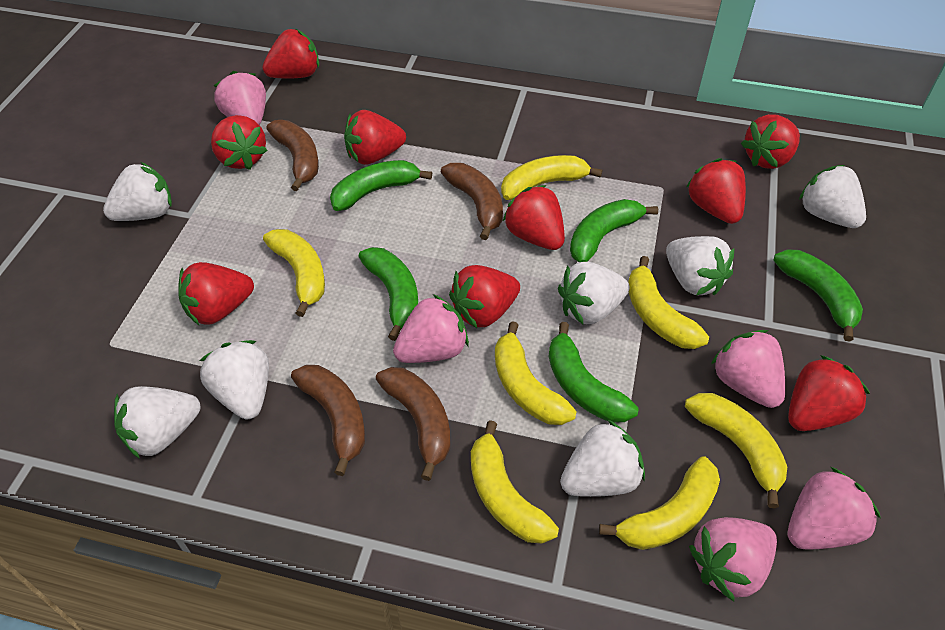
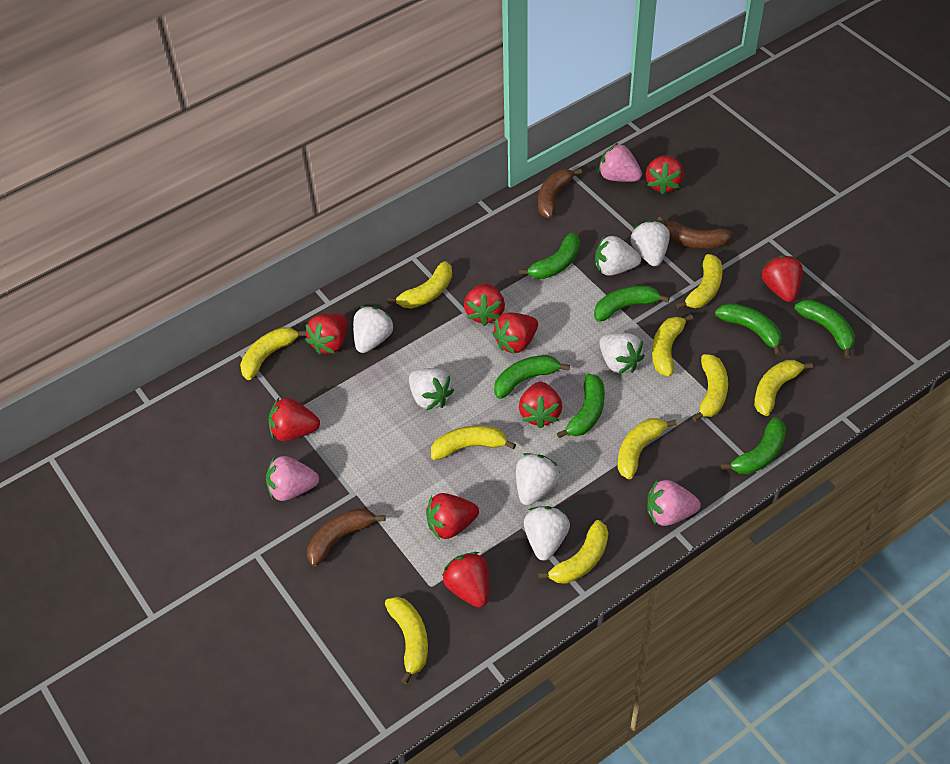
brown banana: [266,120,319,191] [291,365,365,476] [376,367,450,481] [441,163,503,240] = 4 -> [307,508,386,567] [538,168,582,218] [657,216,733,249] = 3
green banana: [330,160,432,211] [358,247,418,341] [549,322,638,422] [570,199,658,262] [774,249,863,342] = 5 -> [494,355,570,399] [519,233,580,279] [557,374,605,438] [594,285,670,322] [715,303,782,356] [721,417,786,474] [795,300,855,359] = 7
pink strawberry: [214,71,266,125] [393,294,469,363] [689,517,777,602] [711,330,785,408] [788,467,881,549] = 5 -> [266,456,319,501] [598,143,642,182] [647,480,701,526] = 3
yellow banana: [263,229,325,317] [471,420,559,543] [495,321,577,425] [501,155,602,200] [599,457,720,550] [628,256,709,349] [685,393,787,508] = 7 -> [240,327,306,380] [385,597,428,684] [387,261,452,309] [431,425,516,460] [538,520,608,584] [618,418,676,479] [652,314,693,376] [676,254,723,309] [692,354,728,422] [754,360,813,416] = 10

